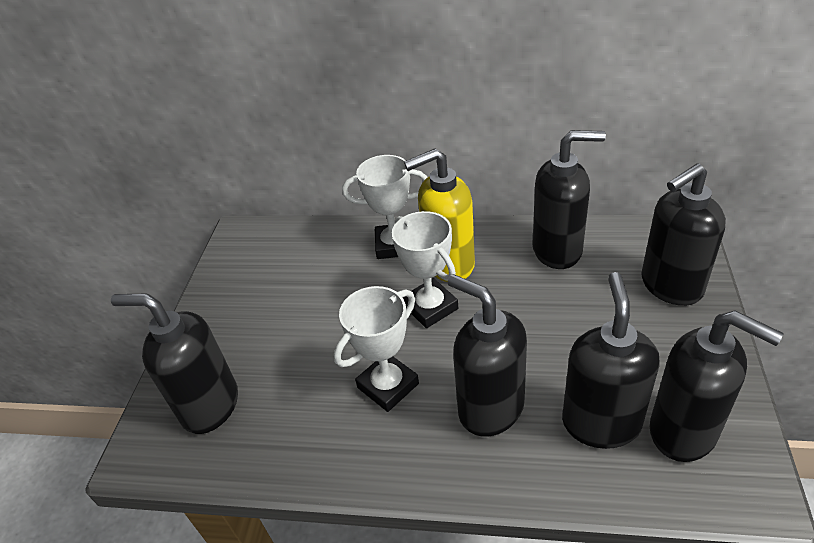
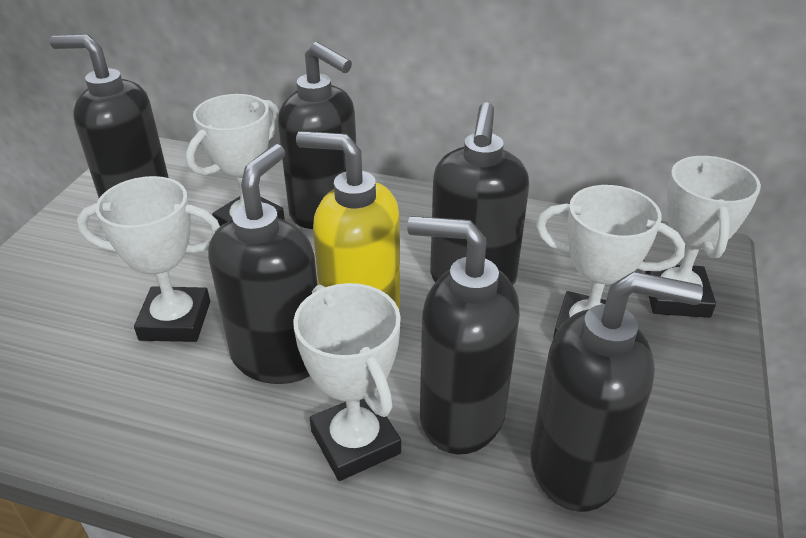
white trophy: [334,286,419,412] [342,155,427,259] [392,211,458,328] = 3 -> [77,176,220,342] [186,94,285,226] [293,283,401,481] [536,185,685,338] [645,156,761,318] = 5

